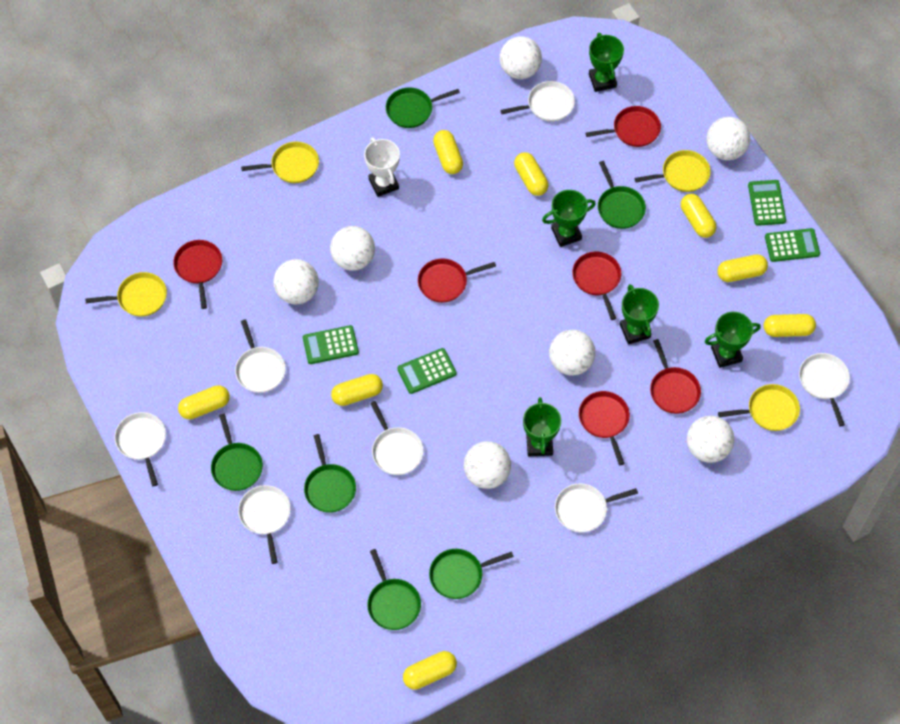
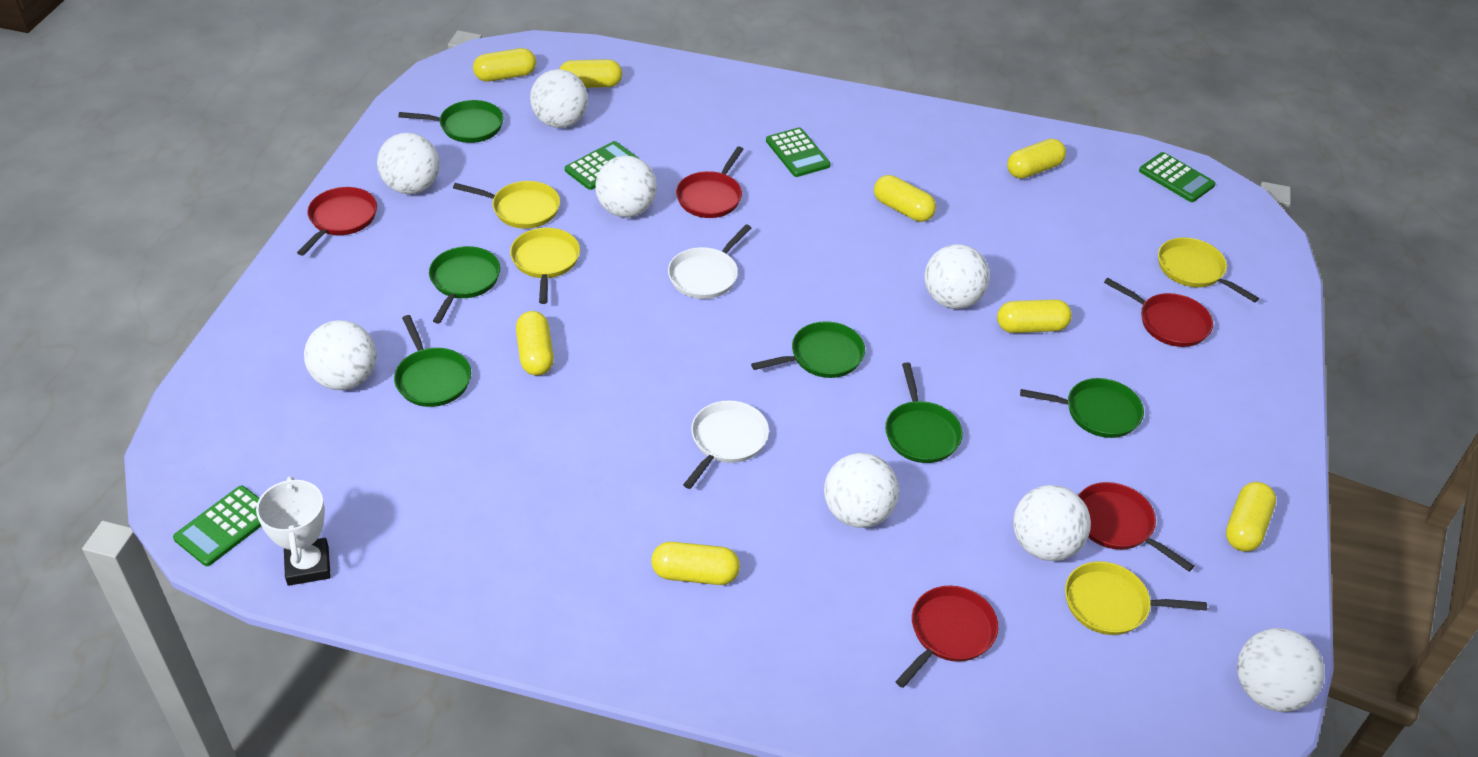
green trophy: [523,397,561,456] [542,190,596,247] [589,33,624,92] [620,284,659,345] [705,312,761,368] = 5 -> none = 0
red pan: [173,240,222,309] [418,258,496,303] [572,252,621,320] [579,391,630,465] [586,106,661,147] [650,339,701,414] = 6 -> [297,187,377,256] [676,146,744,218] [895,586,998,688] [1078,482,1194,571] [1104,278,1213,347] = 5
white ball: [274,259,319,304] [330,226,375,271] [464,441,511,489] [500,36,542,79] [549,330,595,376] [687,416,734,463] [707,117,750,160] = 7 -> [304,320,376,390] [377,133,440,194] [530,69,588,128] [595,156,657,218] [824,453,899,528] [925,244,990,309] [1013,485,1091,561] [1237,628,1325,712] = 8
white pan: [115,412,166,486] [235,319,286,393] [238,485,291,564] [370,401,423,475] [500,81,575,122] [555,483,638,532] [799,353,850,426] = 7 -> [668,225,751,299] [683,400,769,489] = 2

